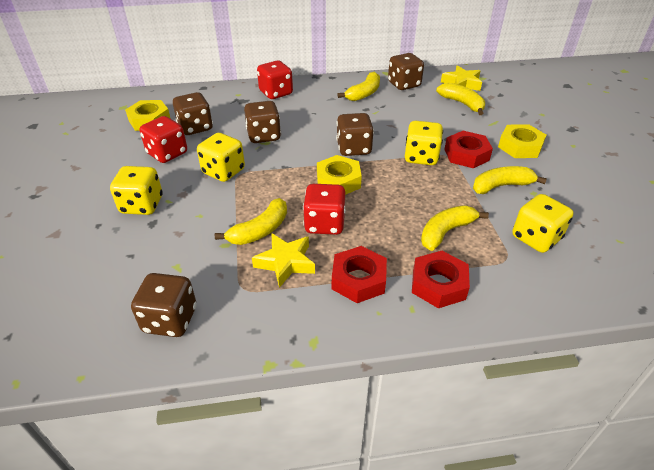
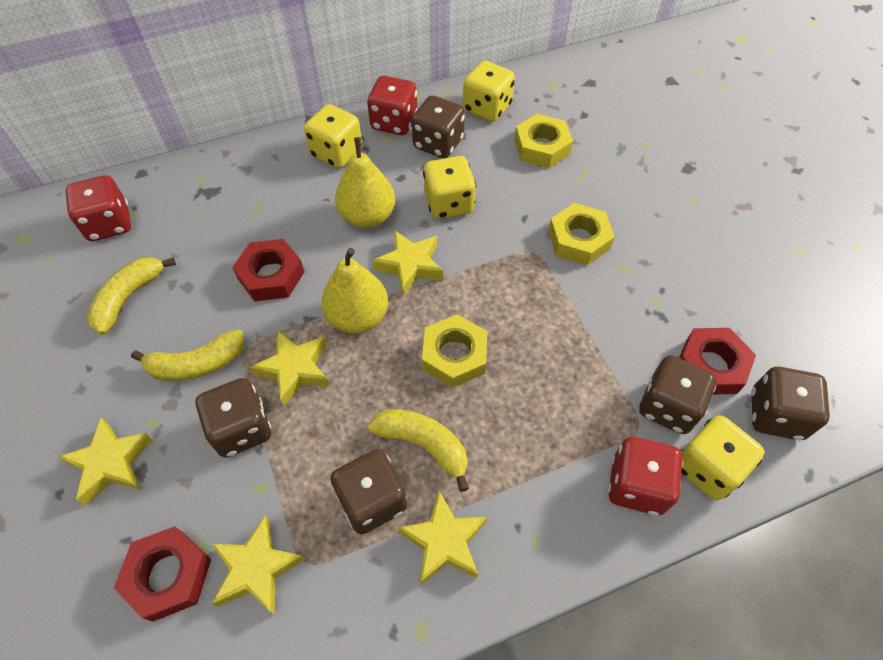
yellow banana: [215,198,287,245] [337,72,380,101] [421,206,489,251] [436,83,485,115] [473,166,547,194] = 5 -> [87,257,176,335] [131,330,244,381] [368,409,469,492] = 3
yellow pear: none = 0 -> [321,248,388,334] [335,137,395,228] = 2
yellow star: [252,233,315,288] [441,65,482,91] = 2 -> [59,418,153,505] [212,517,305,614] [250,330,330,406] [372,230,443,296] [398,491,487,585] = 5

